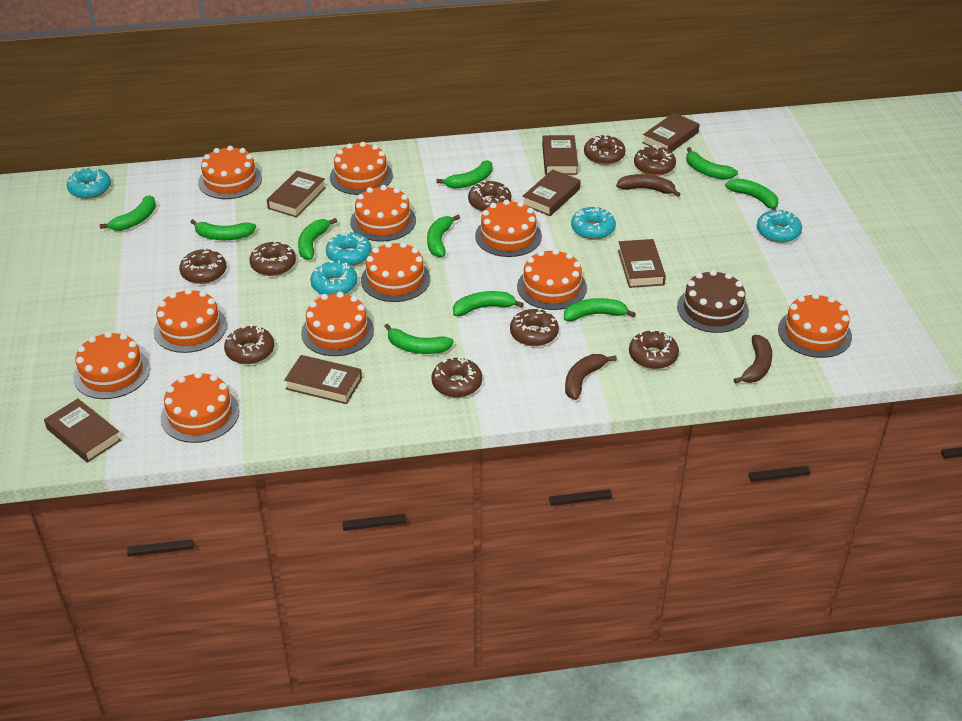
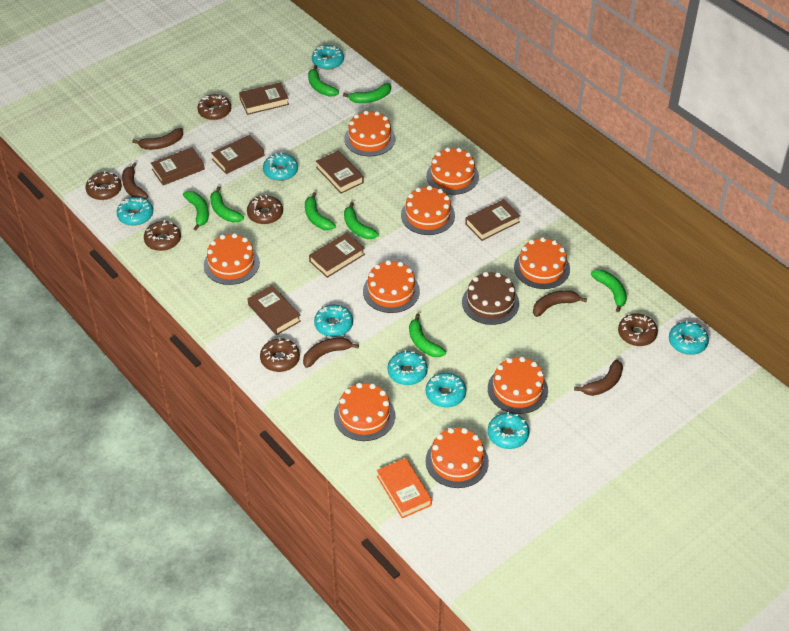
brown banana: [565,354,617,400] [616,174,681,197] [734,335,773,384] = 3 -> [122,162,148,199] [132,128,183,150] [303,337,359,368] [533,290,587,317] [574,359,623,396] = 5
brown donut: [179,248,226,284] [224,324,274,364] [249,240,296,276] [432,357,482,397] [468,180,511,212] [510,308,559,346] [584,135,626,165] [629,329,679,369] [634,145,676,176] = 9 -> [85,171,122,200] [144,220,181,251] [198,94,231,120] [247,195,283,224] [260,337,300,372] [618,314,658,346] = 6
green banana: [100,195,156,231] [191,219,256,240] [298,218,337,260] [384,324,454,354] [427,215,460,257] [436,160,492,189] [453,291,524,316] [564,298,636,321] [686,147,738,180] [725,178,778,210] = 10 -> [183,191,209,230] [210,186,244,223] [305,192,336,230] [308,65,339,97] [343,83,391,103] [344,202,379,239] [409,314,446,357] [591,270,627,312] = 8
orange book: none = 0 -> [377,458,432,518] = 1
orange cake: [73,331,150,399] [153,288,227,353] [161,372,240,443] [198,146,262,199] [301,292,374,356] [330,142,393,195] [350,185,416,241] [361,242,430,302] [475,199,542,257] [517,249,587,310] [778,293,852,358] = 11 -> [204,233,260,285] [334,383,395,441] [344,111,396,156] [363,260,420,313] [401,186,455,235] [426,147,479,195] [426,428,489,488] [488,357,548,414] [514,237,570,289] = 9
turquoise donut: [67,167,111,199] [310,260,358,295] [326,232,372,266] [571,207,616,240] [757,209,802,243] = 5 -> [117,197,153,226] [263,153,298,181] [312,45,344,70] [314,305,353,337] [387,350,428,385] [426,373,466,408] [488,412,529,449] [669,321,709,355] = 8

